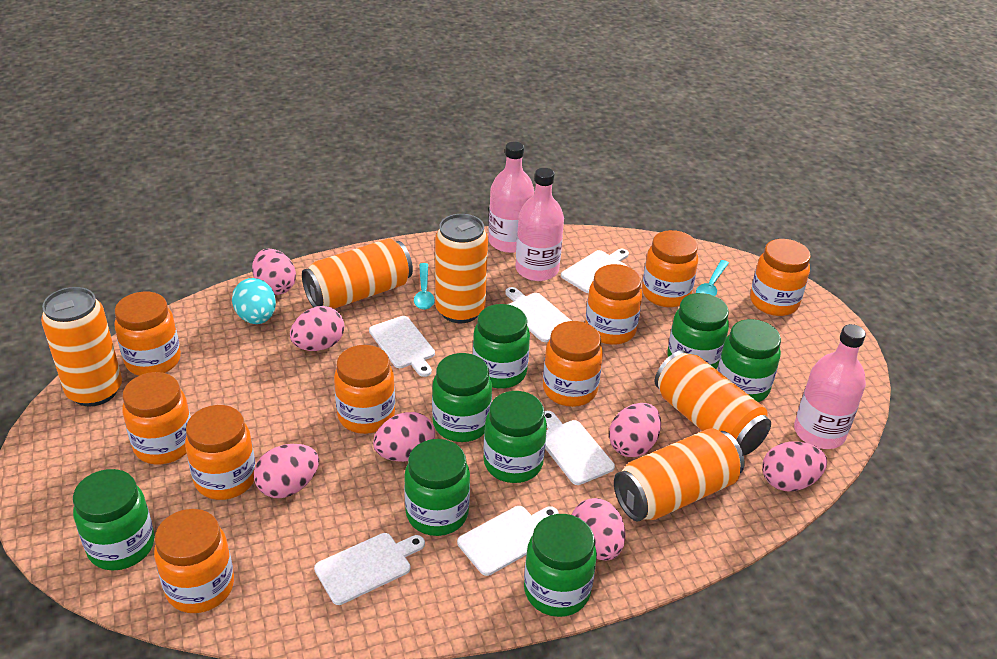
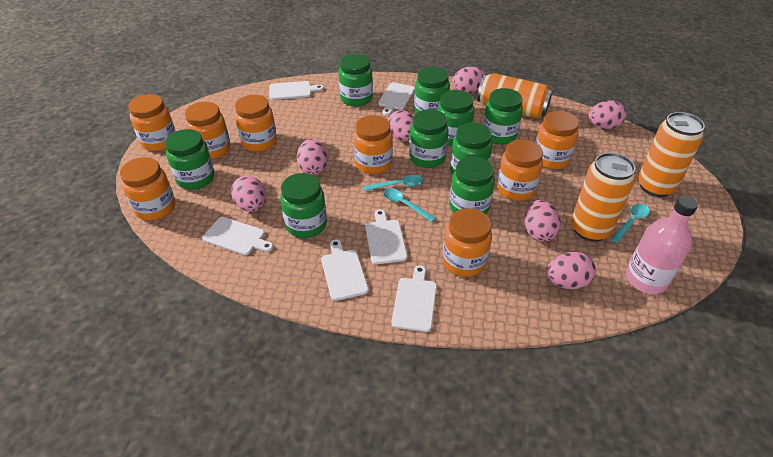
green jar: [73,469,155,570] [404,439,470,536] [432,353,492,442] [473,304,530,388] [483,391,547,483] [524,514,597,617] [667,293,729,369] [717,319,781,402] = 8 -> [165,129,215,190] [280,173,327,238] [339,54,373,107] [409,109,449,168] [414,67,450,114] [437,90,474,146] [449,156,495,214] [450,122,493,174] [483,88,523,145] = 9
orange can: [41,287,122,406] [302,238,413,309] [435,214,488,323] [614,428,745,521] [655,350,771,455] = 5 -> [477,73,553,119] [571,153,635,242] [638,112,705,197] = 3
orange jar: [115,292,181,376] [122,372,191,464] [154,509,234,613] [185,405,256,500] [334,345,395,434] [543,321,603,407] [585,264,642,345] [642,230,698,307] [750,239,811,316] = 9 -> [120,157,175,221] [128,94,176,151] [185,102,231,159] [235,95,277,152] [354,115,393,174] [442,208,492,277] [497,139,543,201] [535,111,579,169] = 8
pink bottle: [488,142,534,253] [515,168,564,281] [794,324,866,449] = 3 -> [626,196,698,294] = 1
turquoise egg: [232,278,276,324] = 1 -> none = 0
turquoise spoon: [414,263,435,310] [696,260,729,296] = 2 -> [364,175,423,191] [383,188,436,222] [611,204,650,243] = 3

